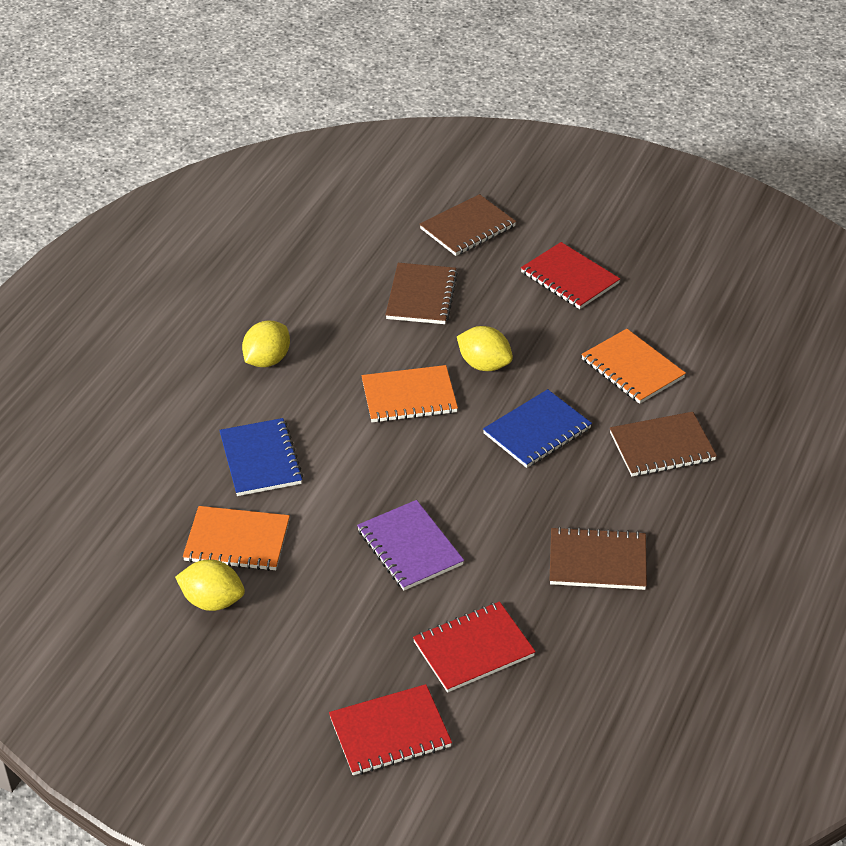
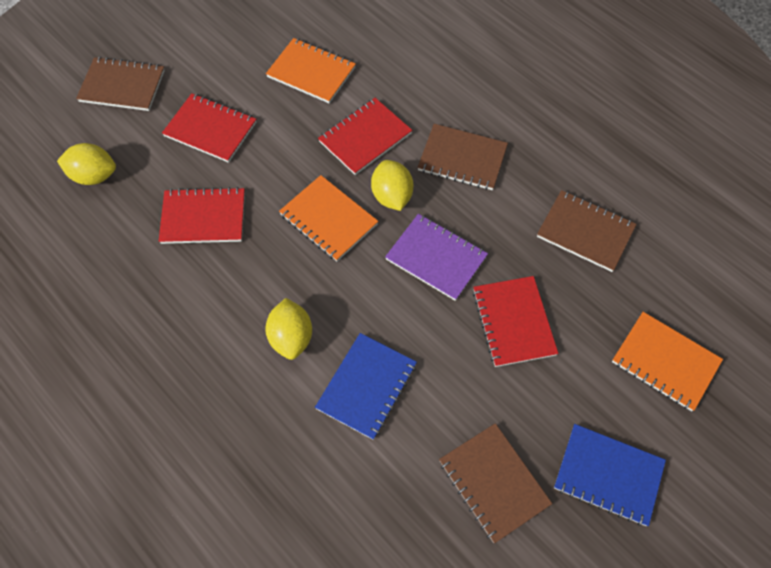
red notebook: [329,684,452,775] [413,601,536,693] [521,242,620,309] = 3 -> [159,187,245,244] [162,93,256,163] [318,98,412,175] [473,276,558,367] = 4

